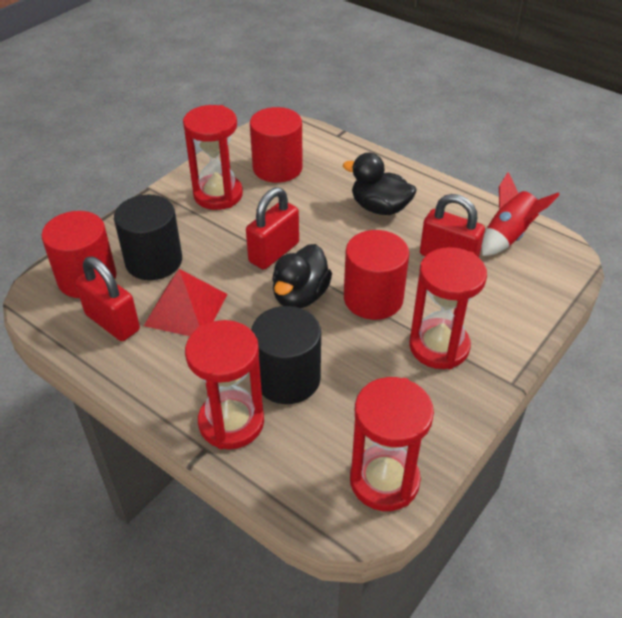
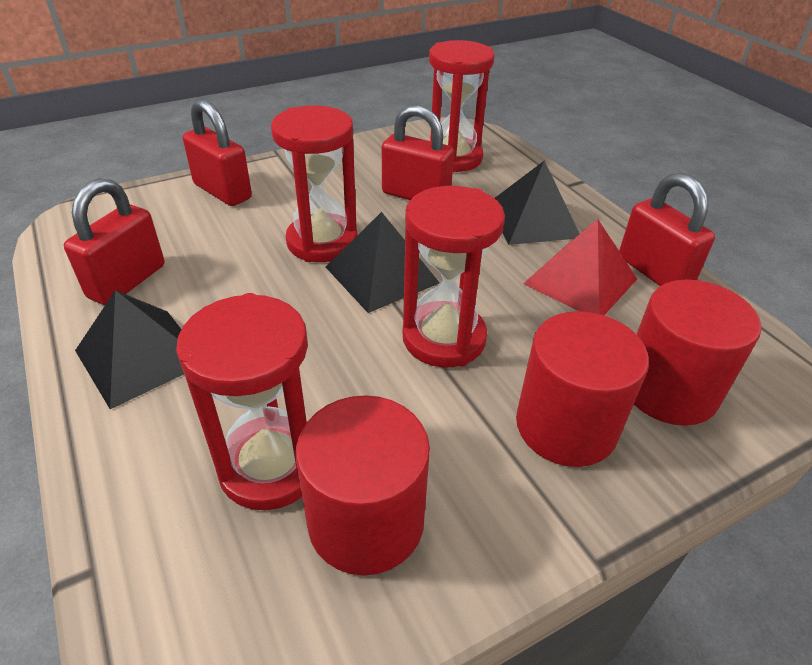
black cylinder: [114,195,182,280] [251,306,321,404] = 2 -> none = 0
black duck: [272,244,332,308] [343,153,417,215] = 2 -> none = 0
black pyramid: none = 0 -> [75,290,184,409] [326,212,440,313] [495,161,580,245] = 3
red padlock: [75,257,140,341] [246,187,299,269] [420,194,485,257] = 3 -> [64,178,165,305] [183,99,252,206] [382,105,454,200] [619,173,715,286] = 4
red rocket: [482,172,560,256] = 1 -> none = 0

